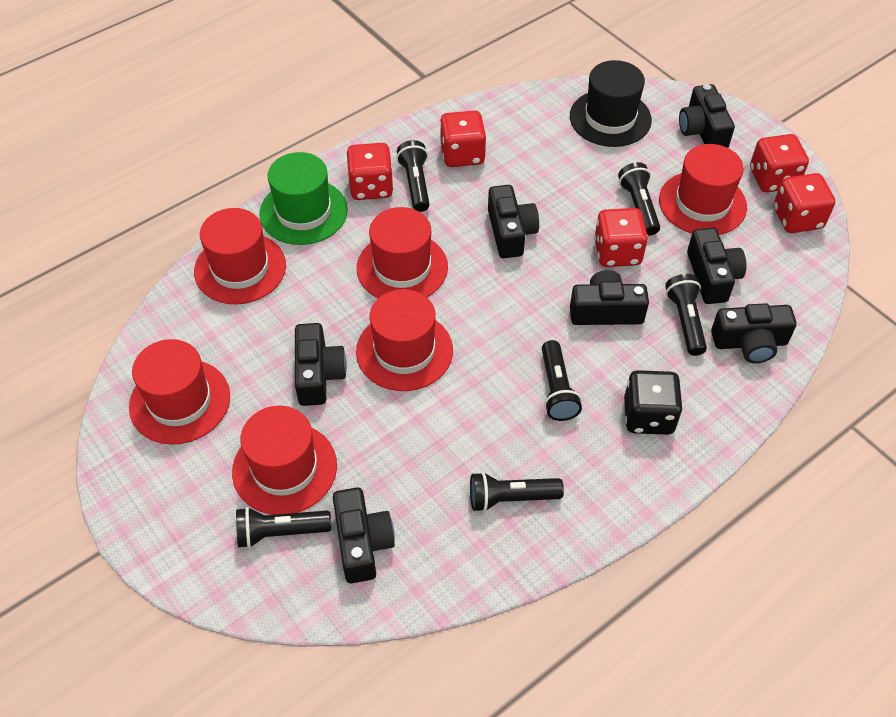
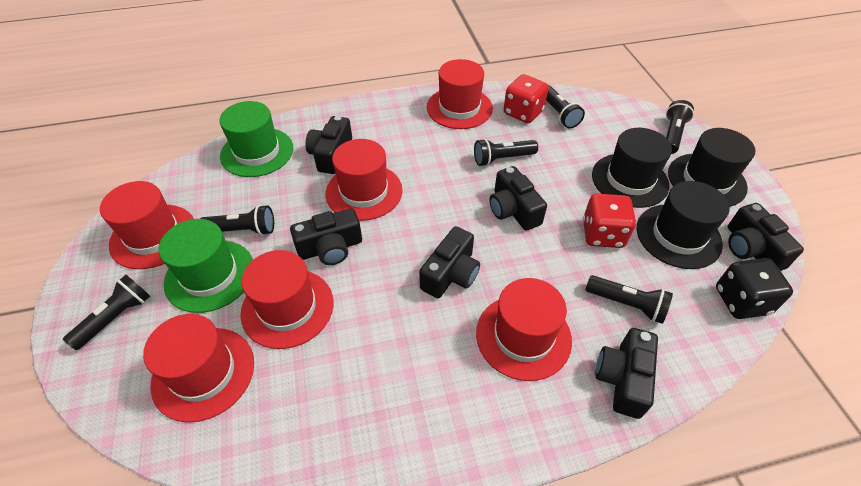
black camera: [295,323,347,406] [333,488,395,583] [488,185,539,258] [570,270,649,325] [679,84,735,148] [687,228,746,304] [711,303,797,363] = 7 -> [290,208,362,265] [305,116,352,174] [419,226,480,298] [489,166,547,231] [595,328,658,419] [728,203,804,271] = 6
black hat: [570,60,652,147] = 1 -> [592,128,672,208] [637,181,730,269] [668,128,755,207] = 3
green hat: [259,152,348,245] = 1 -> [158,219,253,313] [219,101,293,177] = 2
red dice: [347,143,394,200] [440,111,486,167] [594,208,648,267] [750,134,809,192] [774,173,835,233] = 5 -> [504,74,549,123] [583,194,636,248] = 2

